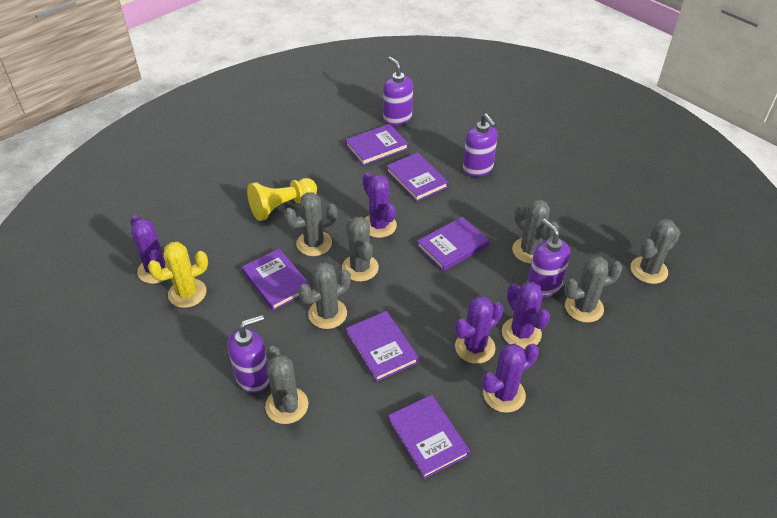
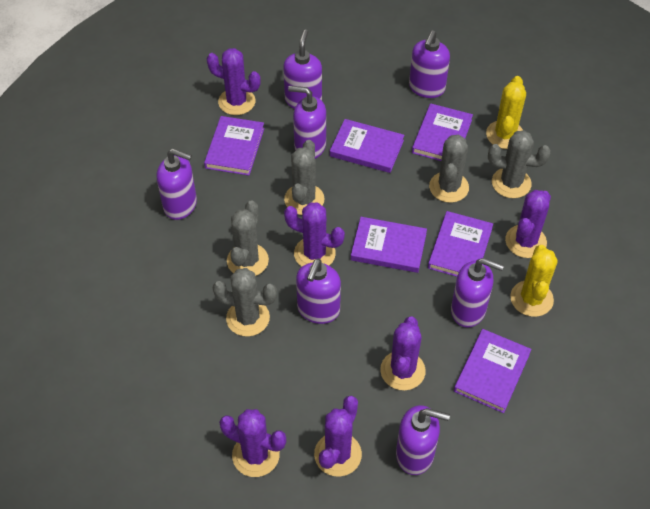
grey cactus: [265,346,308,424] [284,192,338,256] [298,262,351,329] [342,217,379,282] [512,199,559,264] [564,256,622,323] [631,219,681,284] = 7 -> [212,268,277,336] [227,200,269,276] [284,140,324,215] [429,135,469,203] [488,130,551,198] = 5
purple cactus: [130,215,167,284] [363,172,397,238] [455,296,503,364] [482,344,539,413] [502,282,550,349] = 5 -> [206,48,261,115] [219,409,286,477] [284,202,345,266] [314,396,362,477] [380,316,426,390] [505,190,551,258] = 6
purple soap dispenser: [228,315,269,393] [383,57,413,126] [463,113,498,177] [527,219,570,297] = 4 -> [156,149,197,220] [283,29,322,109] [288,86,326,159] [296,259,341,324] [396,405,450,475] [409,30,450,98] [451,258,504,328] = 7
yellow cactus: [148,242,208,308] = 1 -> [486,76,526,149] [510,245,558,317] = 2
yellow pawn: [247,178,317,221] = 1 -> none = 0

